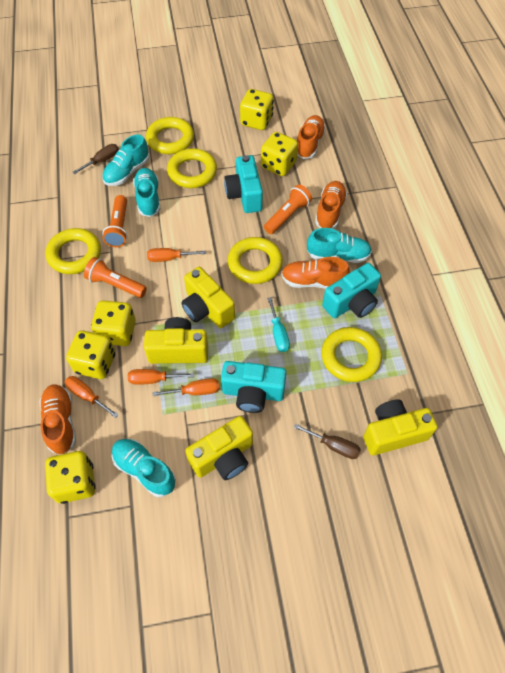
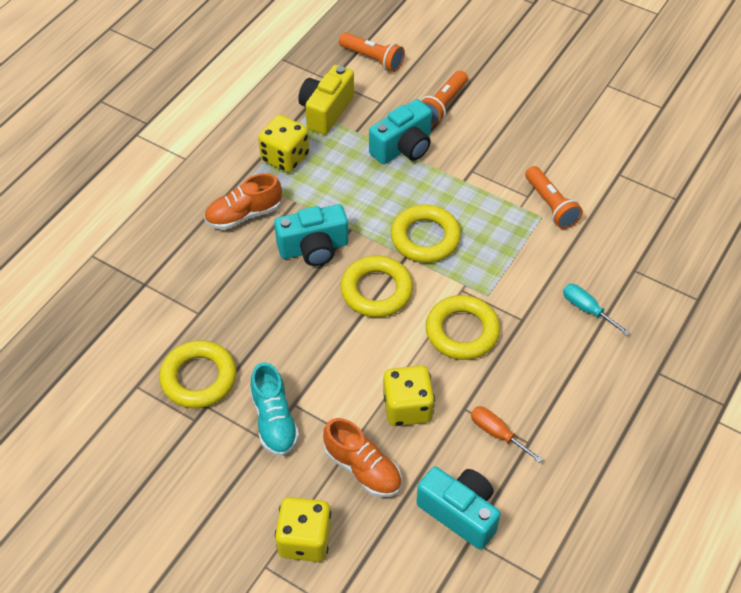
brown screwdriver: [73,144,119,174] [294,424,361,459] = 2 -> none = 0
orange screwdriver: [65,376,119,418] [128,369,194,385] [147,248,206,262] [152,378,220,396] = 4 -> [471,406,543,463] = 1
orange shoe: [39,384,76,454] [281,257,350,289] [297,115,326,159] [315,181,347,229] = 4 -> [204,173,282,230] [323,418,401,497] = 2
turquoise shoe: [102,135,150,186] [111,439,176,497] [133,168,160,217] [307,228,372,263] = 4 -> [250,362,299,456] = 1
yellow camera: [144,317,208,364] [182,267,235,328] [185,416,253,480] [363,399,438,455] = 4 -> [298,65,354,135] = 1
yellow dice: [45,451,96,504] [66,330,115,379] [91,300,136,346] [240,89,274,130] [261,132,298,176] = 5 -> [258,115,310,173] [275,497,331,562] [383,365,435,426] = 3
yellow ring: [46,228,101,274] [146,117,194,154] [167,148,217,188] [228,237,283,284] [321,327,382,382] = 5 -> [159,340,236,408] [340,255,413,317] [391,204,461,263] [426,295,500,360] = 4

